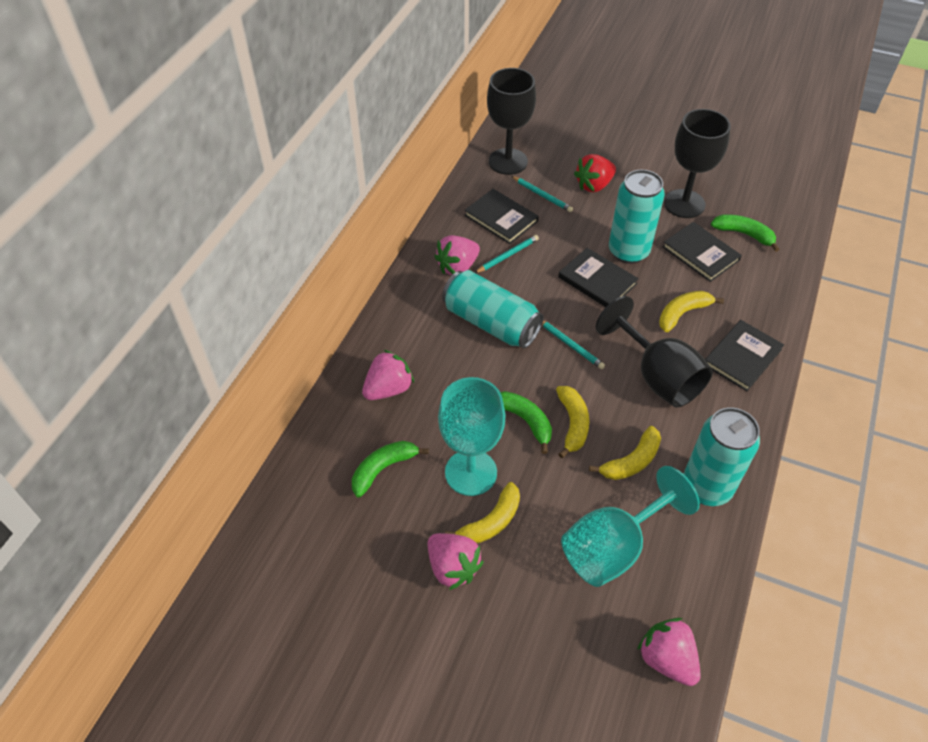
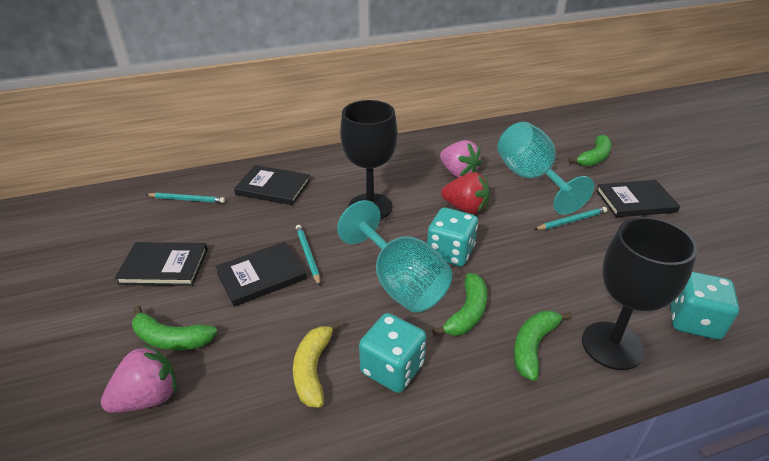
black goblet: [487,68,536,175] [596,296,713,407] [664,109,731,218] = 3 -> [340,100,398,219] [582,217,698,370] = 2
green banana: [352,441,429,497] [500,391,552,454] [711,214,780,252] = 3 -> [132,306,217,350] [432,273,487,336] [514,311,572,381] [568,135,612,166] = 4
pink strawberry: [362,350,414,400] [427,533,484,590] [434,235,480,275] [637,618,701,686] = 4 -> [101,344,177,413] [440,140,482,178] = 2
turquoise can: [442,270,544,348] [609,170,665,264] [684,407,760,506] = 3 -> none = 0
turquoise dice: none = 0 -> [359,313,427,393] [427,208,478,267] [670,272,739,340] = 3
yellow banana: [445,482,520,543] [556,386,589,458] [589,426,661,480] [659,291,724,332] = 4 -> [293,321,342,408] = 1

